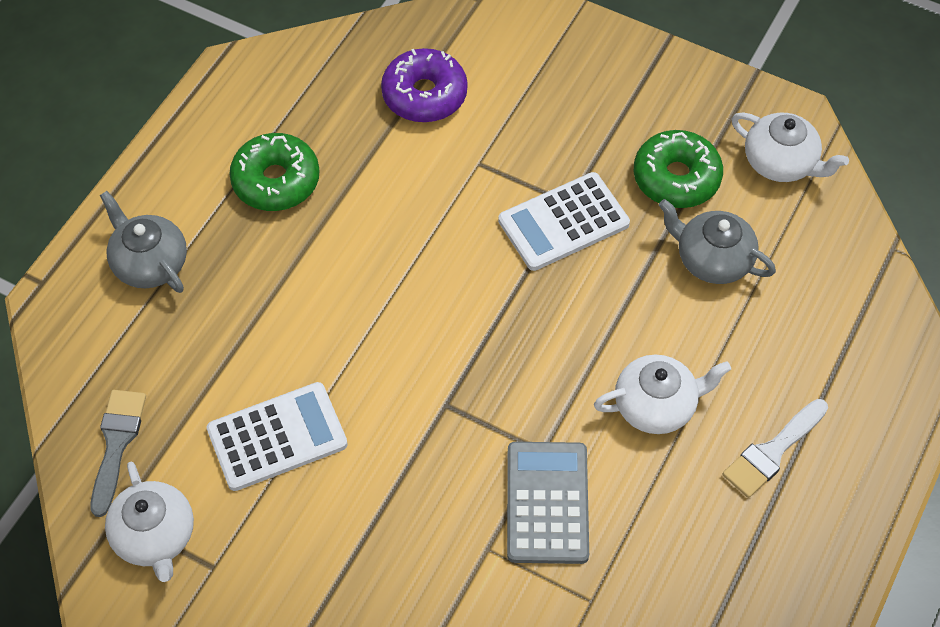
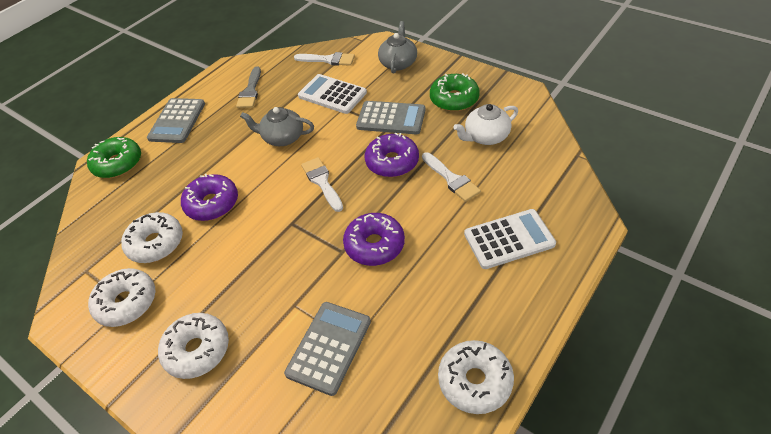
grey calculator: [507,442,589,564] = 1 -> [147,98,205,143] [284,302,371,396] [356,101,425,134] = 3
purple donut: [381,48,468,122] = 1 -> [181,174,238,221] [343,213,405,266] [365,132,419,177] = 3
white brush: [722,399,828,498] = 1 -> [294,52,355,66] [301,157,343,212] [422,152,481,202] = 3
white donut: none = 0 -> [88,268,155,327] [121,212,183,263] [158,313,229,379] [438,340,514,414] = 4
white teapot: [105,462,194,582] [594,355,731,434] [731,112,849,182] = 3 -> [454,104,518,145] = 1

